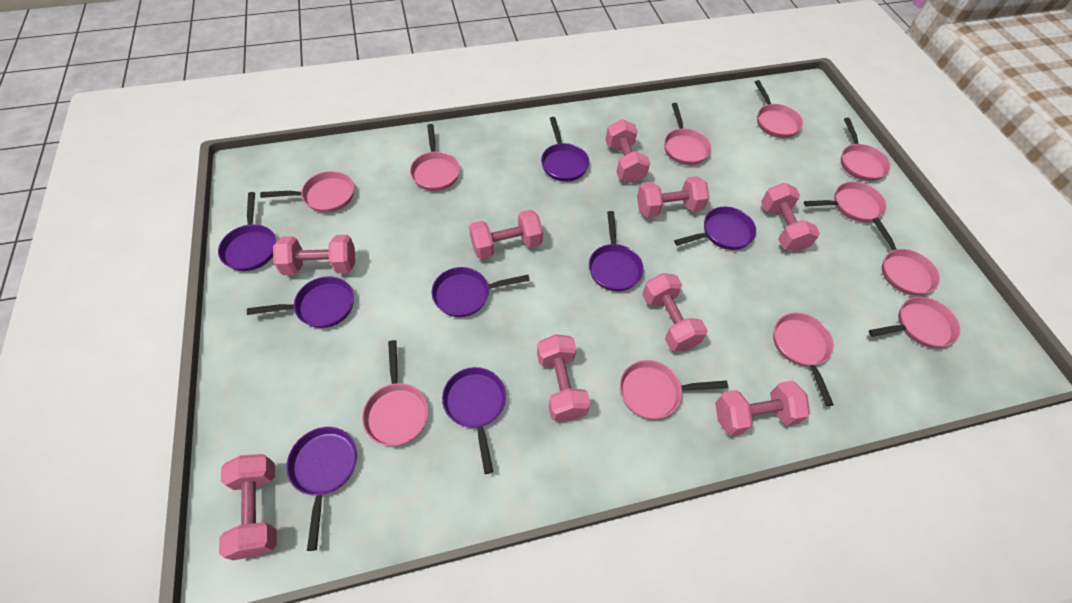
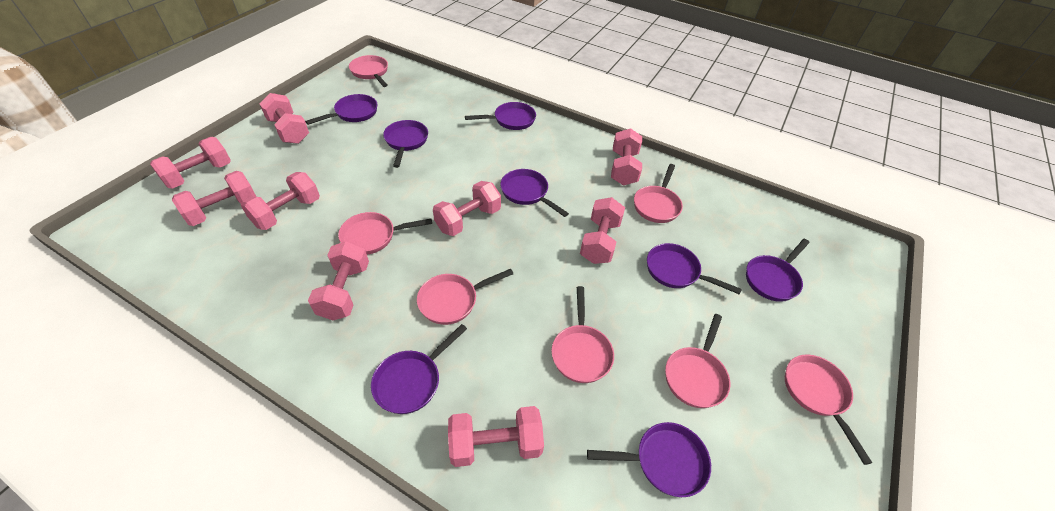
pink pan: [260,171,354,213] [362,340,428,446] [410,124,460,191] [620,360,728,419] [664,103,711,165] [755,80,803,138] [773,313,834,406] [804,182,887,222] [841,118,891,181] [869,297,960,348] [872,217,940,296] = 11 -> [338,212,432,255] [349,55,388,87] [417,269,513,325] [552,286,614,383] [634,164,683,223] [665,314,731,408] [785,354,872,465] = 7

